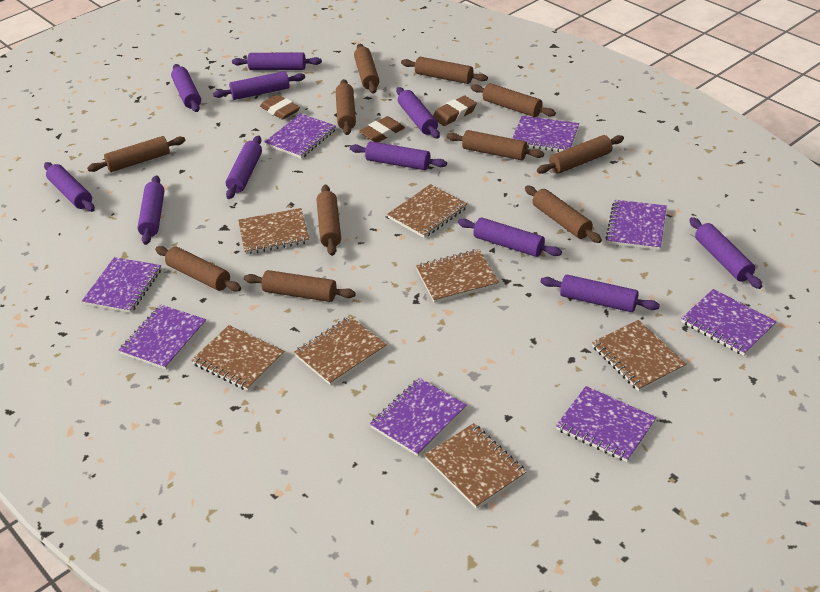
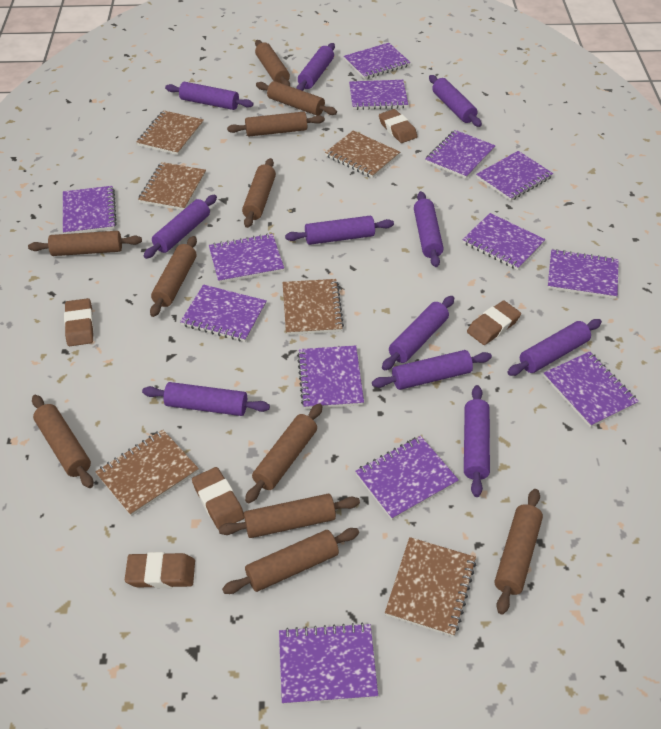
brown eraser: [260,95,300,120] [359,116,405,143] [433,96,477,126] = 3 -> [64,298,94,346] [125,552,195,588] [192,467,244,530] [379,109,418,143] [467,301,521,345] = 5
brown notebook: [191,325,284,391] [238,208,309,254] [294,316,387,385] [387,184,467,238] [416,249,499,303] [424,423,526,509] [592,320,687,391] = 7 -> [95,429,199,516] [137,110,204,155] [138,162,206,210] [282,279,344,335] [325,130,400,178] [385,537,476,637] = 6
purple notebook: [82,257,161,313] [119,304,206,370] [265,113,336,159] [370,378,467,456] [512,116,579,152] [556,386,657,462] [605,200,667,250] [681,289,777,356] = 8 -> [63,186,117,234] [180,285,267,342] [209,234,284,283] [279,623,378,705] [297,345,364,409] [344,43,410,79] [349,80,408,110] [355,436,459,520] [425,130,495,179] [462,213,545,270] [476,151,553,201] [543,351,639,428] [548,249,619,299] = 13

